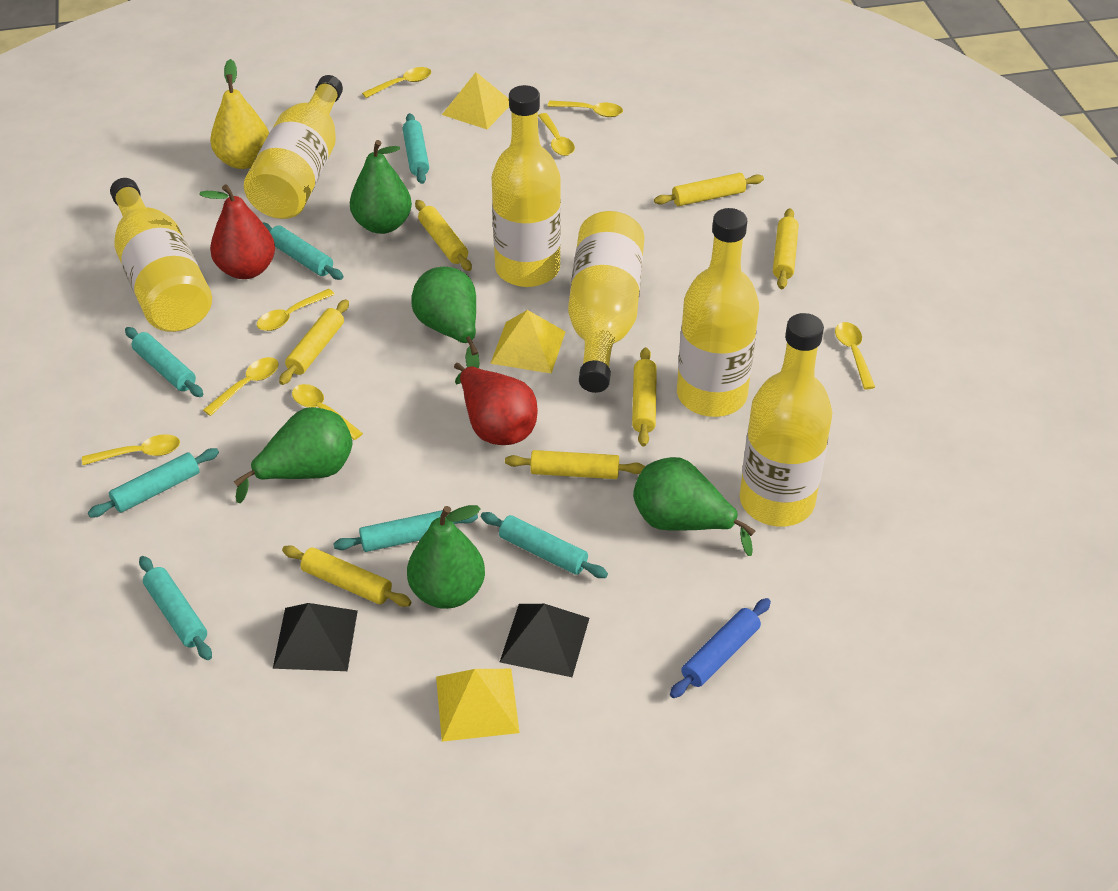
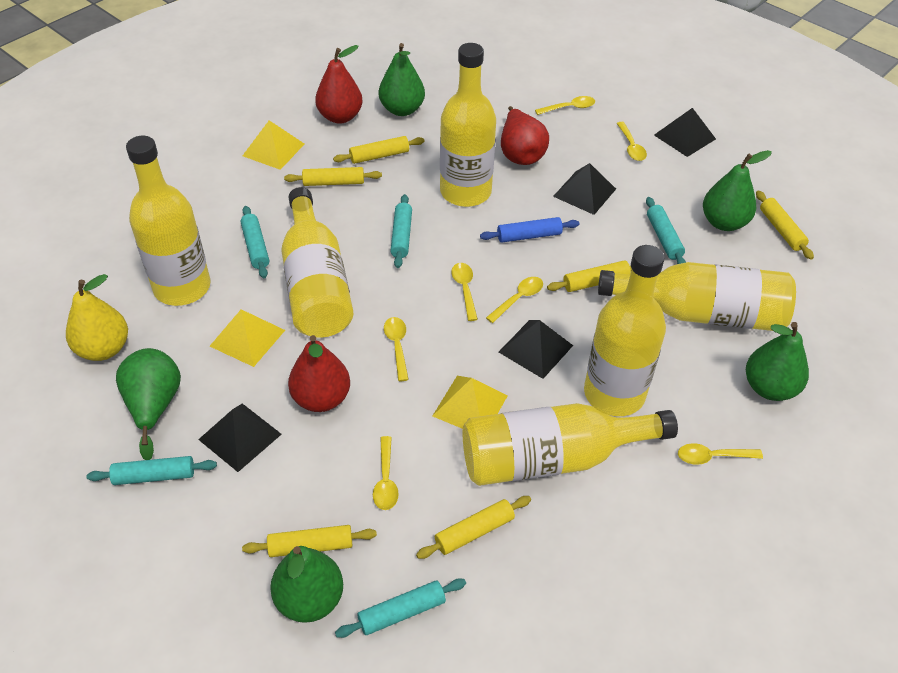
black pyramid: [273,603,358,671] [500,604,589,677] = 2 -> [198,404,282,472] [499,320,573,379] [553,163,616,215] [654,108,716,157] = 4
red pear: [199,184,275,279] [454,363,538,445] = 2 -> [288,335,350,412] [315,45,363,124] [501,106,549,165] = 3
turquoise rolling pin: [88,448,219,518] [125,327,203,397] [139,556,212,660] [263,223,343,280] [333,510,478,552] [403,113,429,184] [481,512,608,578] = 7 -> [86,456,217,485] [241,206,269,278] [335,578,466,638] [390,194,412,268] [646,197,686,264] = 5
yellow rolling pin: [279,299,349,385] [282,545,411,607] [415,200,472,271] [505,450,645,479] [632,347,657,447] [654,173,764,206] [773,208,799,289] = 7 -> [242,525,377,557] [284,167,382,186] [333,136,425,164] [416,496,531,559] [547,260,632,292] [756,190,814,260] = 6
yellow spoon: [82,434,180,465] [203,357,279,416] [257,289,335,331] [292,384,363,440] [362,67,431,98] [538,113,575,156] [548,101,623,117] [835,322,875,389] = 8 -> [373,436,399,510] [384,317,409,381] [451,263,478,321] [486,277,543,323] [535,96,595,115] [617,122,647,161] [678,443,763,465] = 7

